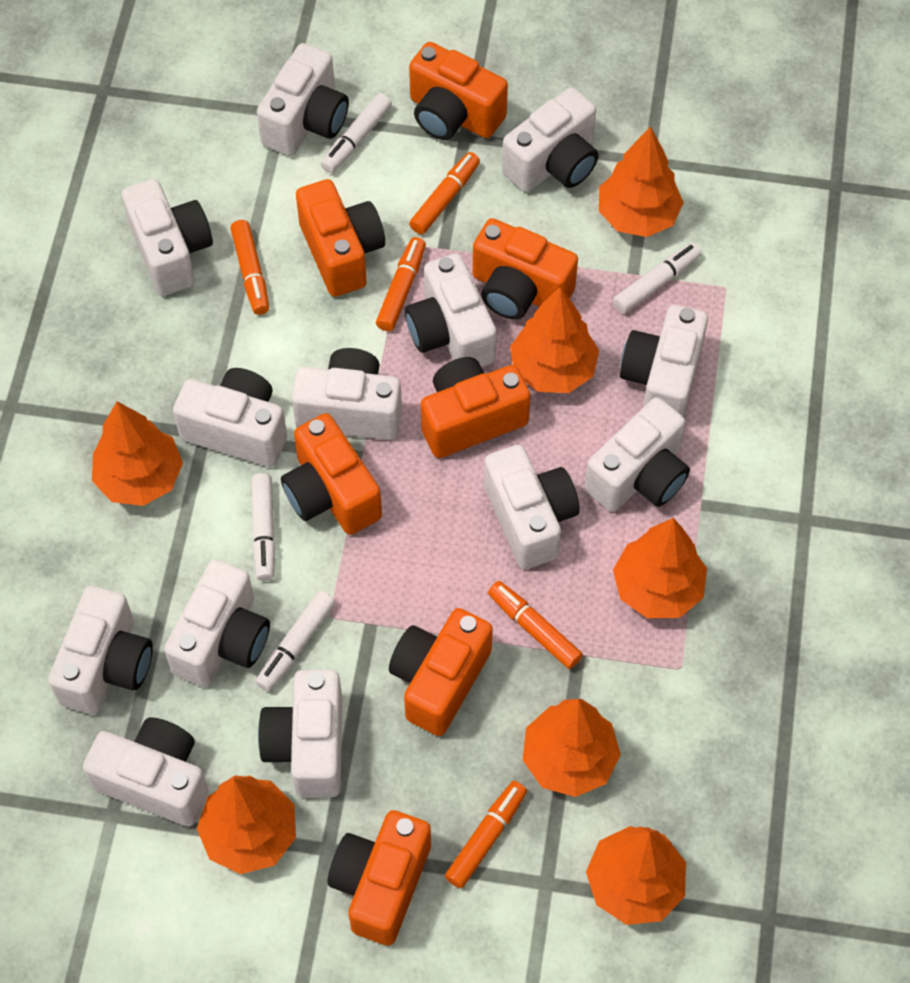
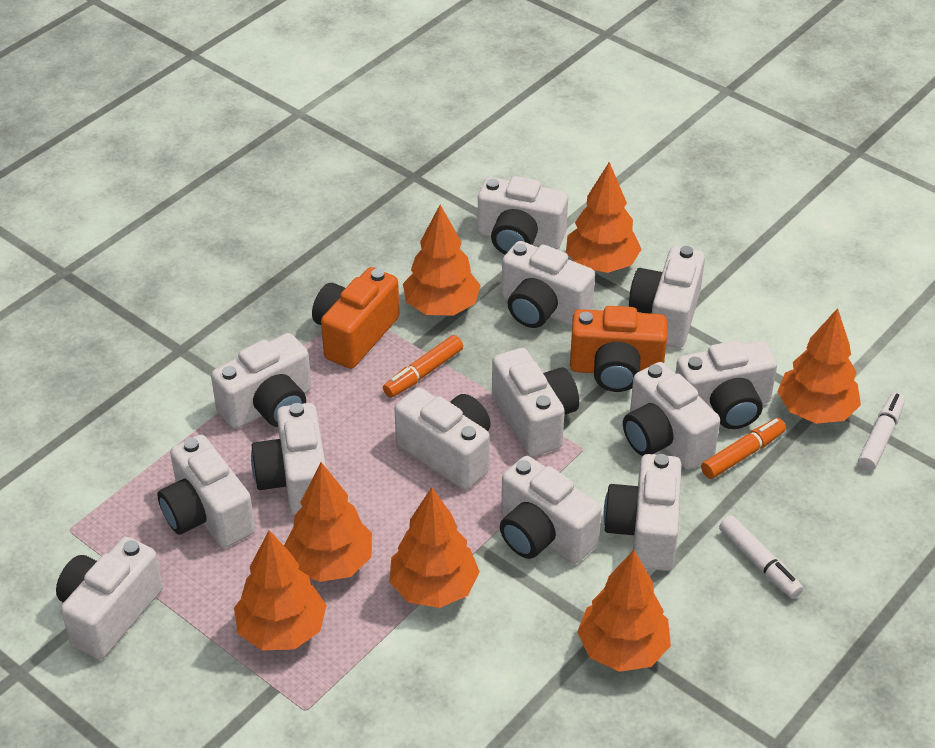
orange camera: [281,413,382,535] [296,179,385,297] [328,810,431,946] [389,608,493,736] [409,42,508,140] [421,357,531,458] [473,218,578,320] = 7 -> [312,267,399,369] [570,306,667,392] = 2
orange marker: [230,220,269,315] [376,237,426,331] [409,152,480,234] [445,781,527,888] [488,581,583,669] = 5 -> [383,335,463,398] [701,418,786,479] = 2
white marker: [251,473,276,581] [256,591,335,691] [321,93,392,173] [613,243,701,314] = 4 -> [719,515,803,599] [858,392,905,471] = 2

